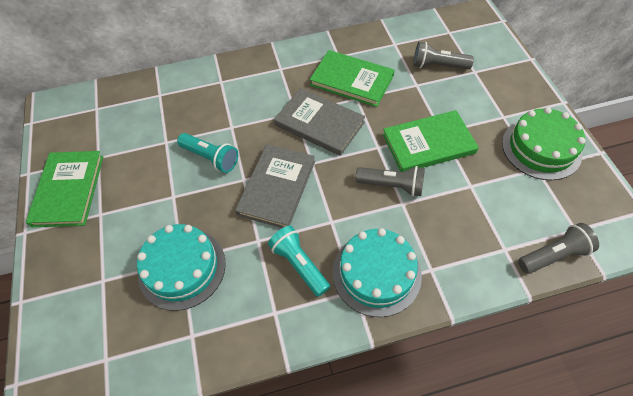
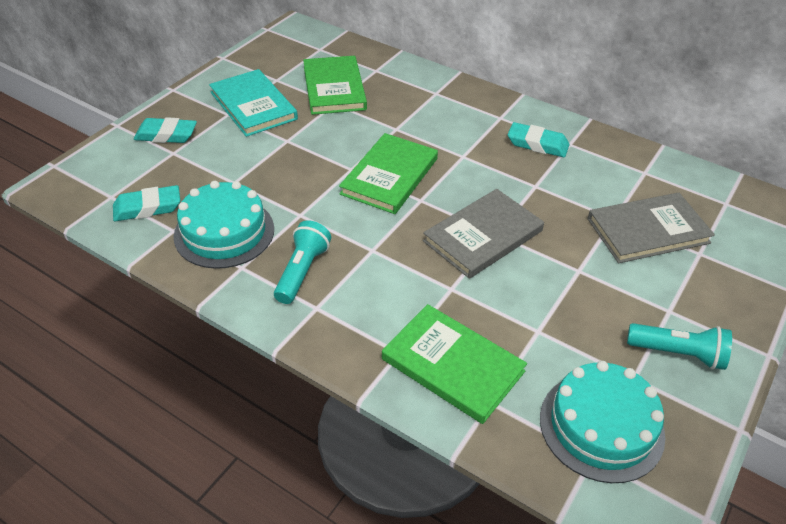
green cake: [502,107,586,180] = 1 -> none = 0
grey flashlight: [355,166,425,197] [413,42,474,69] [518,223,599,274] = 3 -> none = 0
turquoise book: none = 0 -> [209,69,298,137] = 1
turquoise eraser: none = 0 -> [113,185,180,221] [134,117,197,143] [508,122,570,157] = 3

